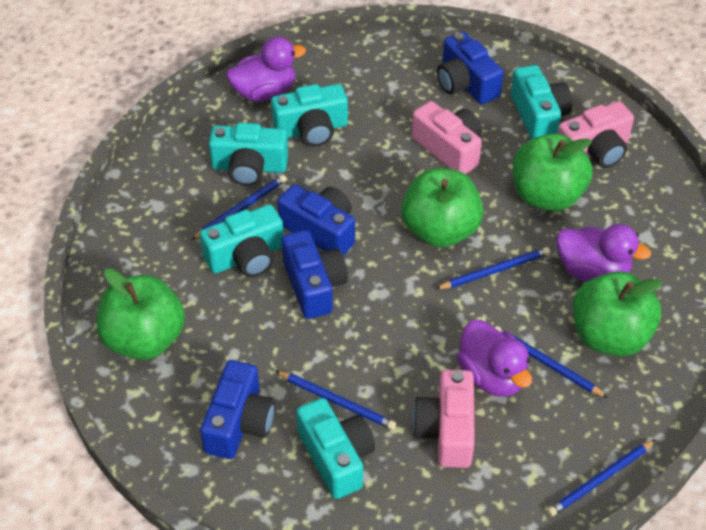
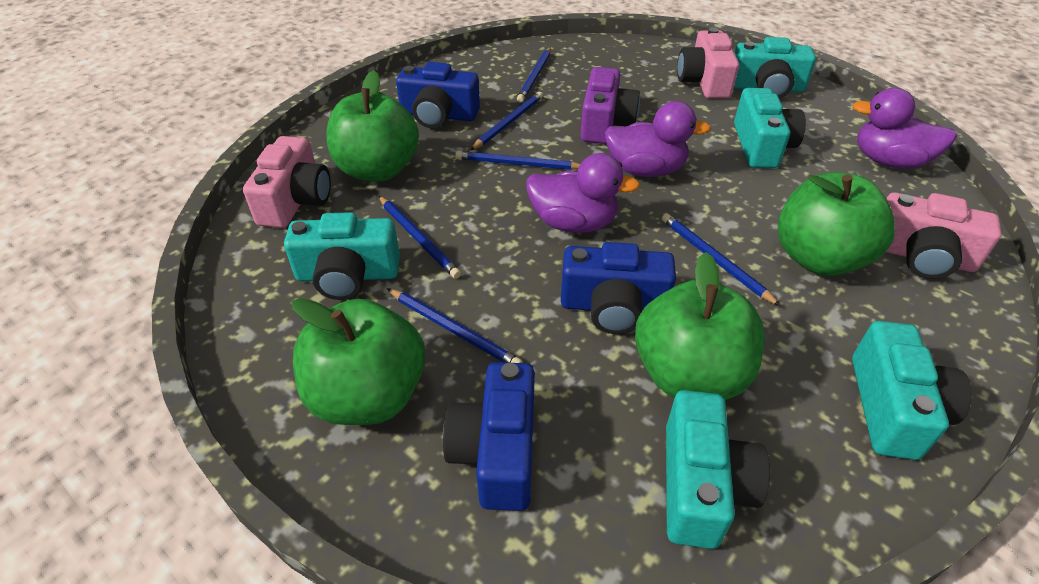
blue camera: [200,360,275,459] [277,184,355,255] [282,230,348,319] [437,31,504,104] = 4 -> [396,62,480,128] [443,362,535,511] [561,242,676,334] = 3
blue pencil: [192,175,287,240] [276,371,396,430] [436,247,550,289] [495,326,608,398] [547,439,656,517] = 5 -> [379,196,461,279] [387,288,523,363] [455,151,580,170] [471,92,543,150] [517,47,551,102] [662,213,781,306] = 6
purple camera: none = 0 -> [580,67,640,144] = 1

